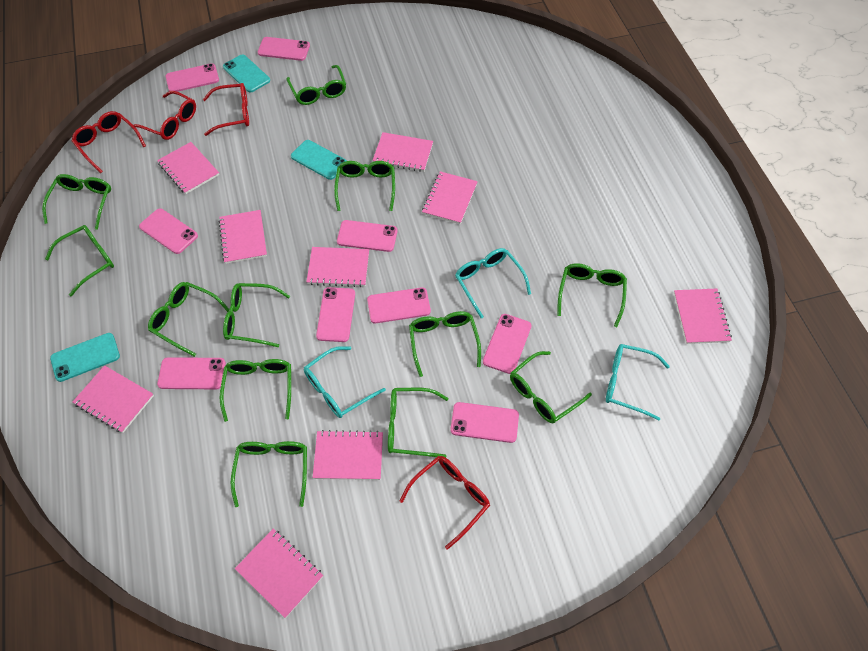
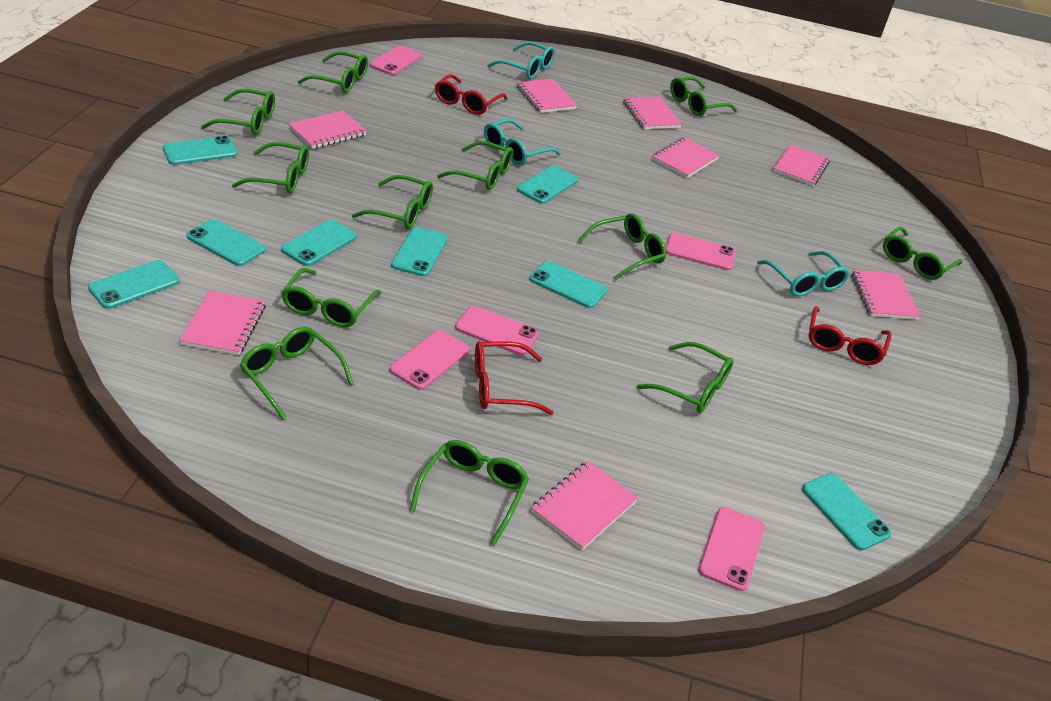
pink notebook: [73,365,154,433] [157,142,219,194] [218,210,267,264] [235,529,323,618] [306,247,369,287] [313,430,383,480] [373,132,433,172] [422,171,478,224] [674,289,732,344] = 9 -> [179,290,266,355] [289,110,367,149] [517,79,578,113] [531,461,638,550] [623,96,682,129] [652,137,720,178] [773,144,830,186] [852,270,920,320] = 8
pink phone: [139,208,198,254] [157,357,226,389] [166,63,219,92] [258,37,310,61] [316,287,355,342] [337,220,398,252] [367,287,431,323] [450,402,519,443] [483,314,532,374] = 9 -> [370,46,422,75] [390,330,470,390] [455,306,539,355] [666,233,735,270] [698,507,765,591] = 5
red glasses: [72,111,146,173] [134,91,196,140] [203,83,249,136] [399,456,490,550] = 4 -> [435,74,507,115] [475,341,554,415] [808,306,892,365] = 3
turquoise phone: [50,333,120,382] [223,54,270,92] [291,140,347,180] = 3 -> [88,260,179,309] [163,136,237,165] [186,219,266,266] [281,219,357,266] [391,227,448,277] [517,165,578,204] [529,261,607,308] [802,473,892,550] = 8

